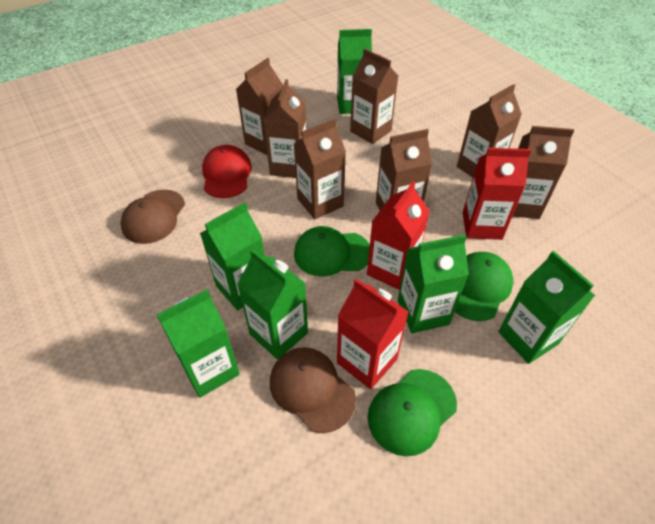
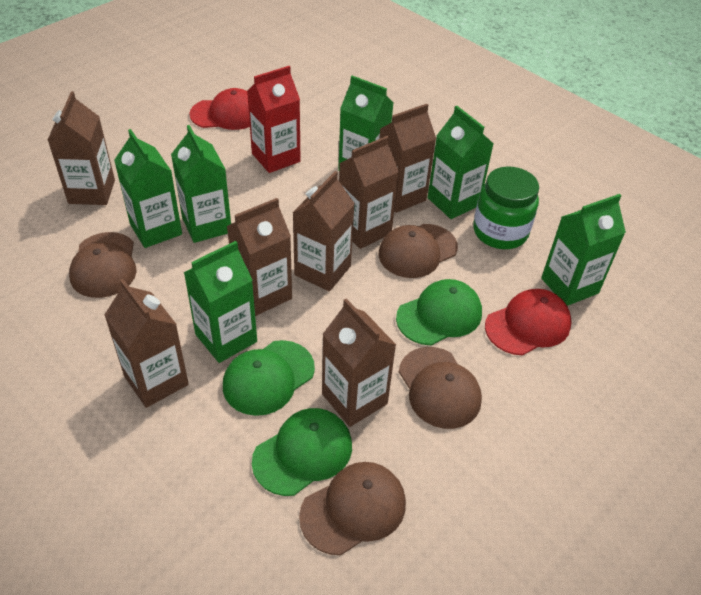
brown cap: [121,190,185,244] [270,347,356,433] = 2 -> [69,232,137,298] [299,462,406,555] [379,224,458,278] [399,347,482,429] = 4
green jar: none = 0 -> [473,166,539,249] = 1
red cap: [202,145,252,198] = 1 -> [189,88,250,130] [485,289,571,356] = 2
red carton: [337,278,409,389] [367,181,430,290] [463,148,531,240] = 3 -> [247,66,301,173] = 1

